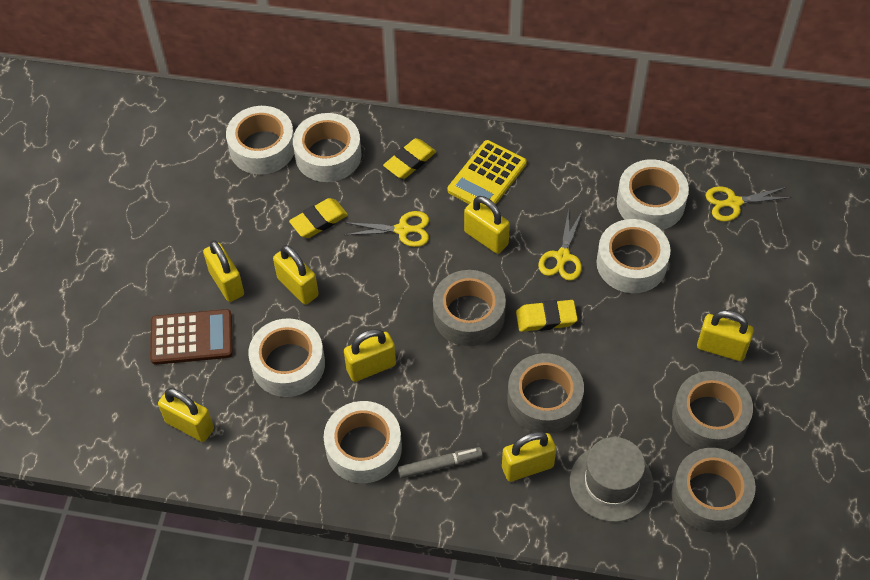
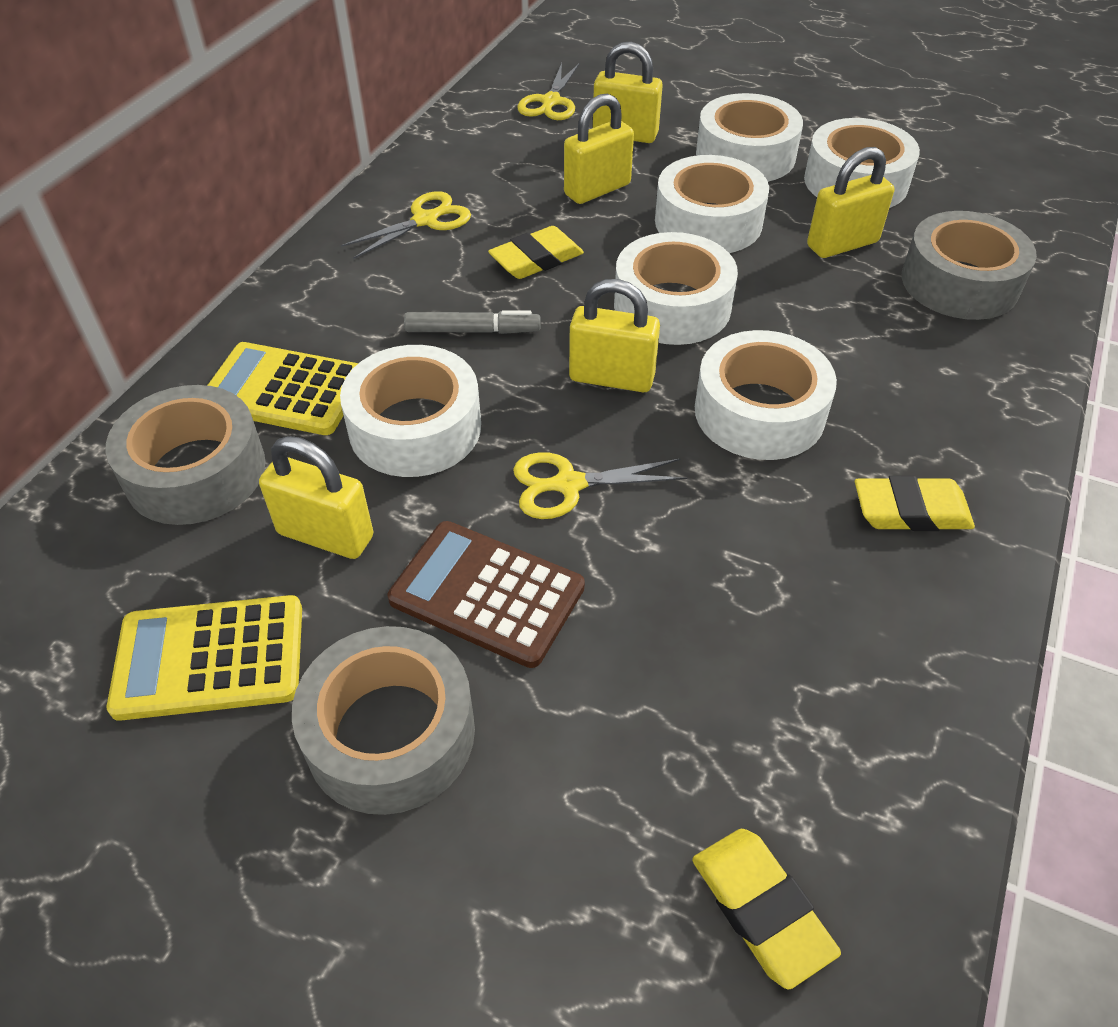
grey hat: [570,437,654,522] = 1 -> none = 0
grey tape: [433,270,506,346] [507,353,584,434] [672,371,753,450] [672,448,756,533] = 4 -> [106,385,266,525] [292,626,475,815] [901,211,1037,320] = 3
yellow calculator: [448,140,527,205] = 1 -> [107,595,302,721] [207,342,358,435] = 2
yellow padlock: [158,388,214,442] [203,240,244,302] [273,245,319,305] [344,329,396,382] [464,196,510,254] [502,432,556,482] [697,310,754,361] = 7 -> [259,436,373,559] [564,93,634,204] [569,279,660,392] [593,42,663,143] [807,147,895,258] = 5

